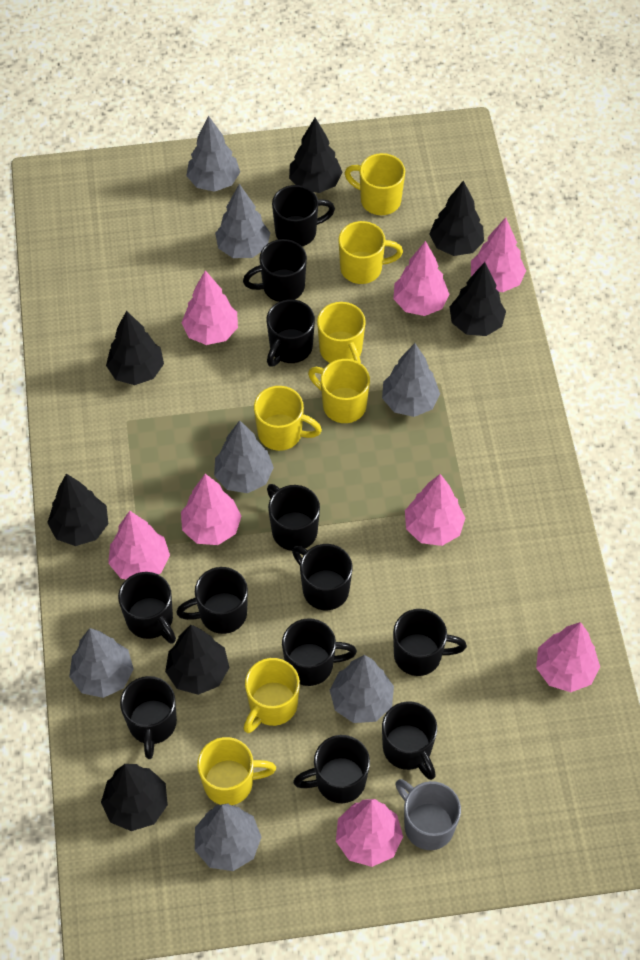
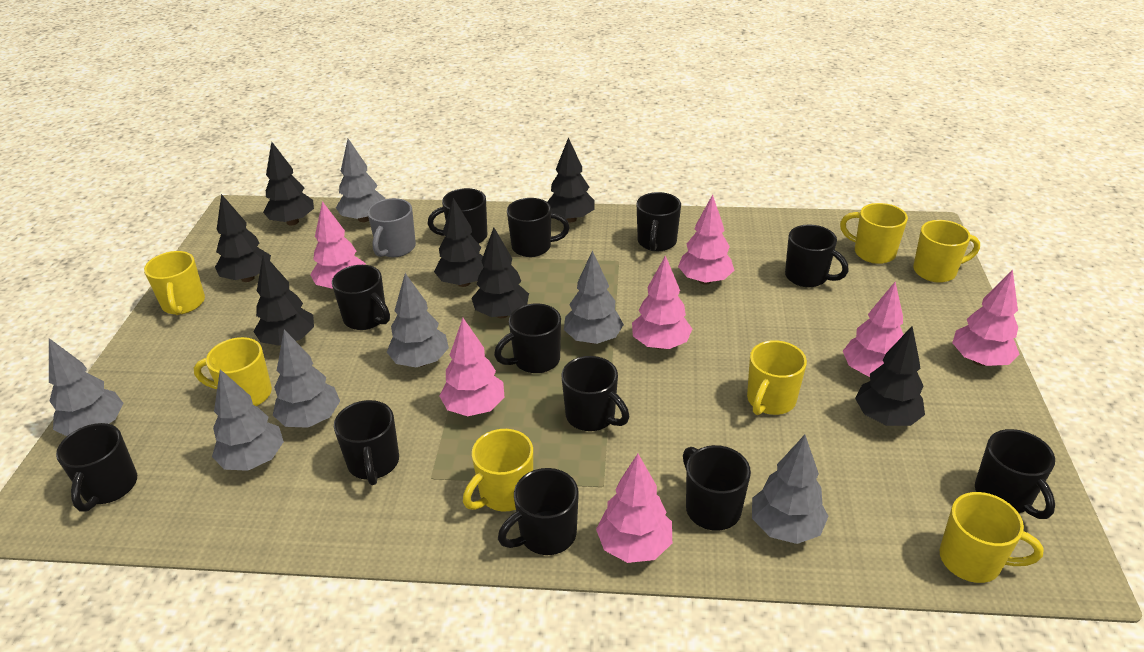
pink tree: [108,511,170,579] [181,270,238,345] [181,474,241,545] [336,799,403,867] [393,241,450,316] [405,474,465,546] [471,217,526,292] [536,622,600,692] = 8 -> [310,201,366,289] [439,318,505,416] [596,454,672,563] [632,255,692,349] [678,194,734,285] [843,282,904,377] [952,270,1020,366] = 7

